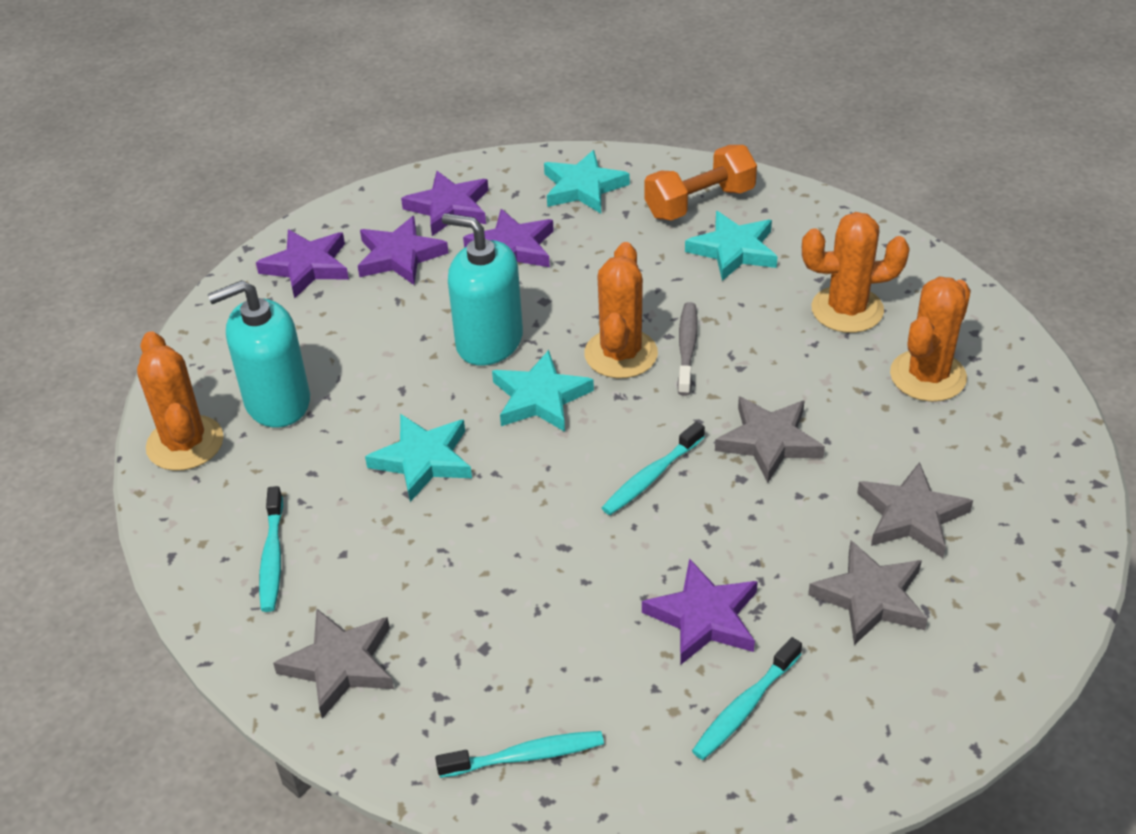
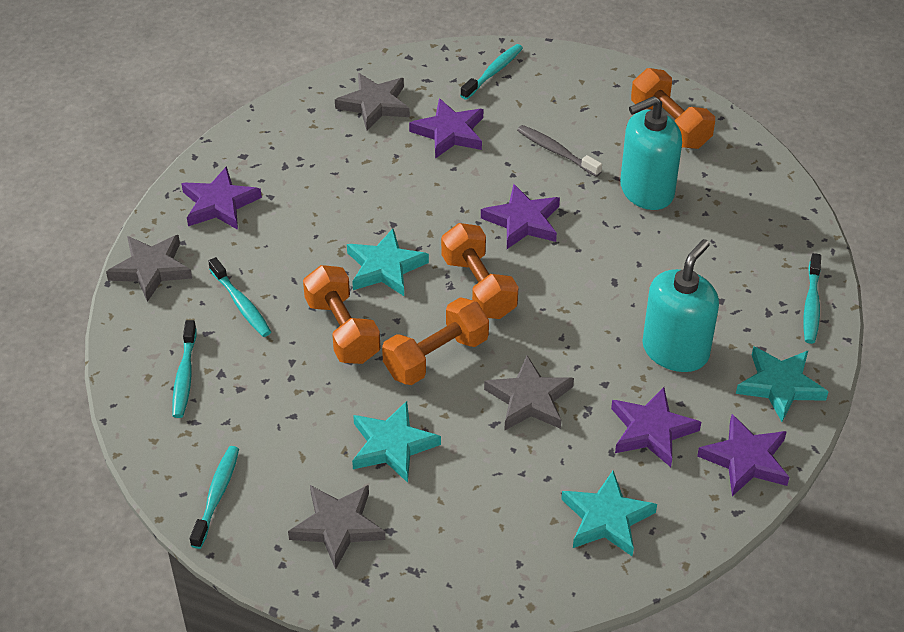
orange cactus: [137,331,224,471] [584,242,658,378] [802,212,910,333] [890,276,971,402] = 4 -> none = 0
orange dumbbell: [645,145,757,221] = 1 -> [303,265,381,364] [382,297,489,385] [441,223,518,319] [631,68,715,149] = 4
turquoise toothbrush: [259,486,283,612] [435,731,604,778] [602,421,705,515] [692,637,802,760] = 4 -> [172,320,197,418] [190,446,239,549] [208,257,271,337] [460,44,523,100] [803,253,821,344] = 5

